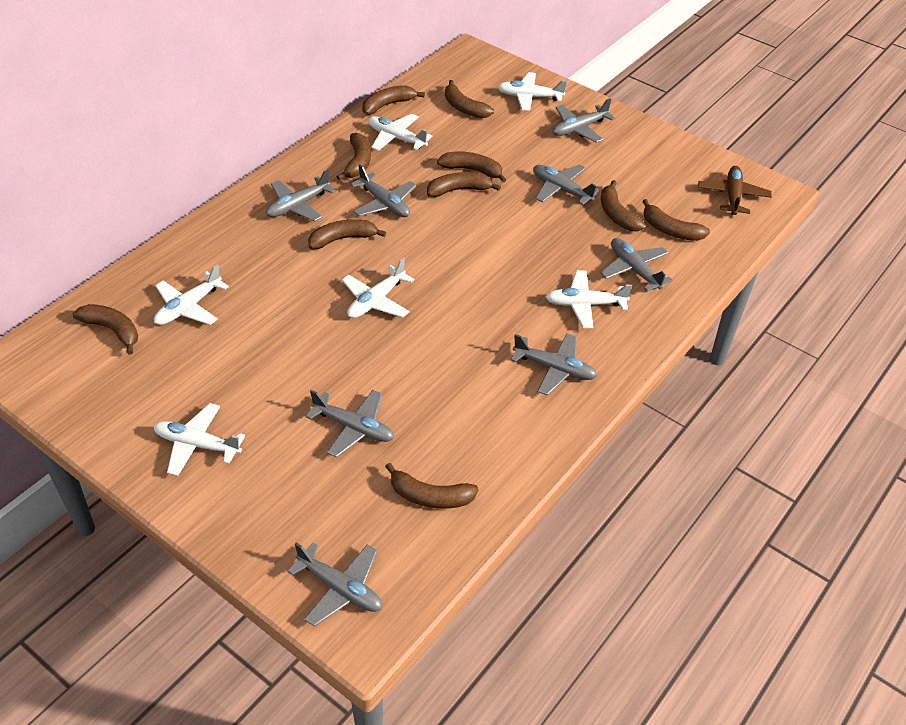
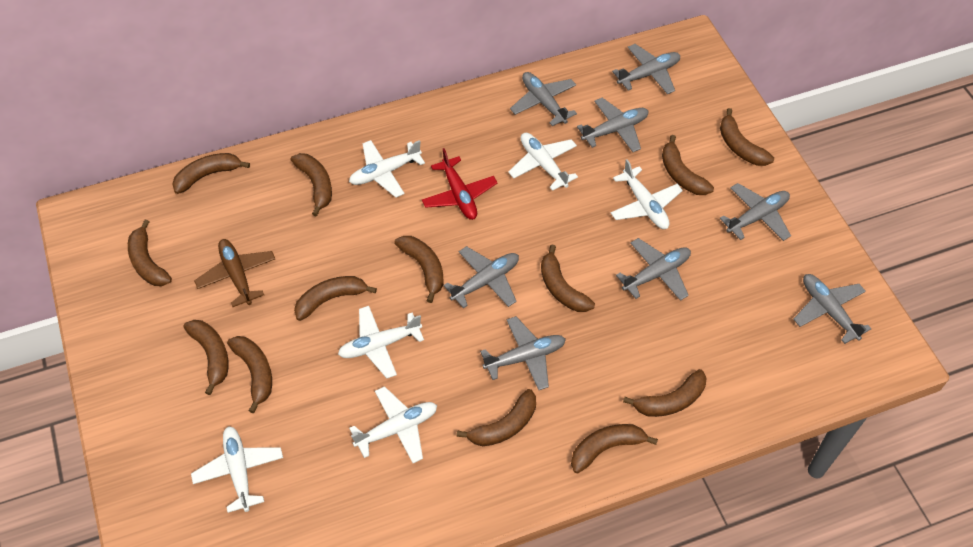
brown banana: [72,304,138,355] [308,219,386,249] [336,133,371,180] [362,85,425,115] [385,463,479,509] [427,172,501,197] [437,151,506,182] [445,80,494,118] [601,180,646,231] [642,199,710,241] = 10 -> [128,220,172,286] [172,153,250,194] [184,320,229,395] [227,336,272,414] [291,153,332,216] [294,276,377,321] [394,236,444,303] [456,389,536,446] [541,245,595,312] [571,424,658,473] [623,369,707,417] [662,135,714,195] [720,108,774,166] = 13
red plane: none = 0 -> [422,148,498,220] = 1

